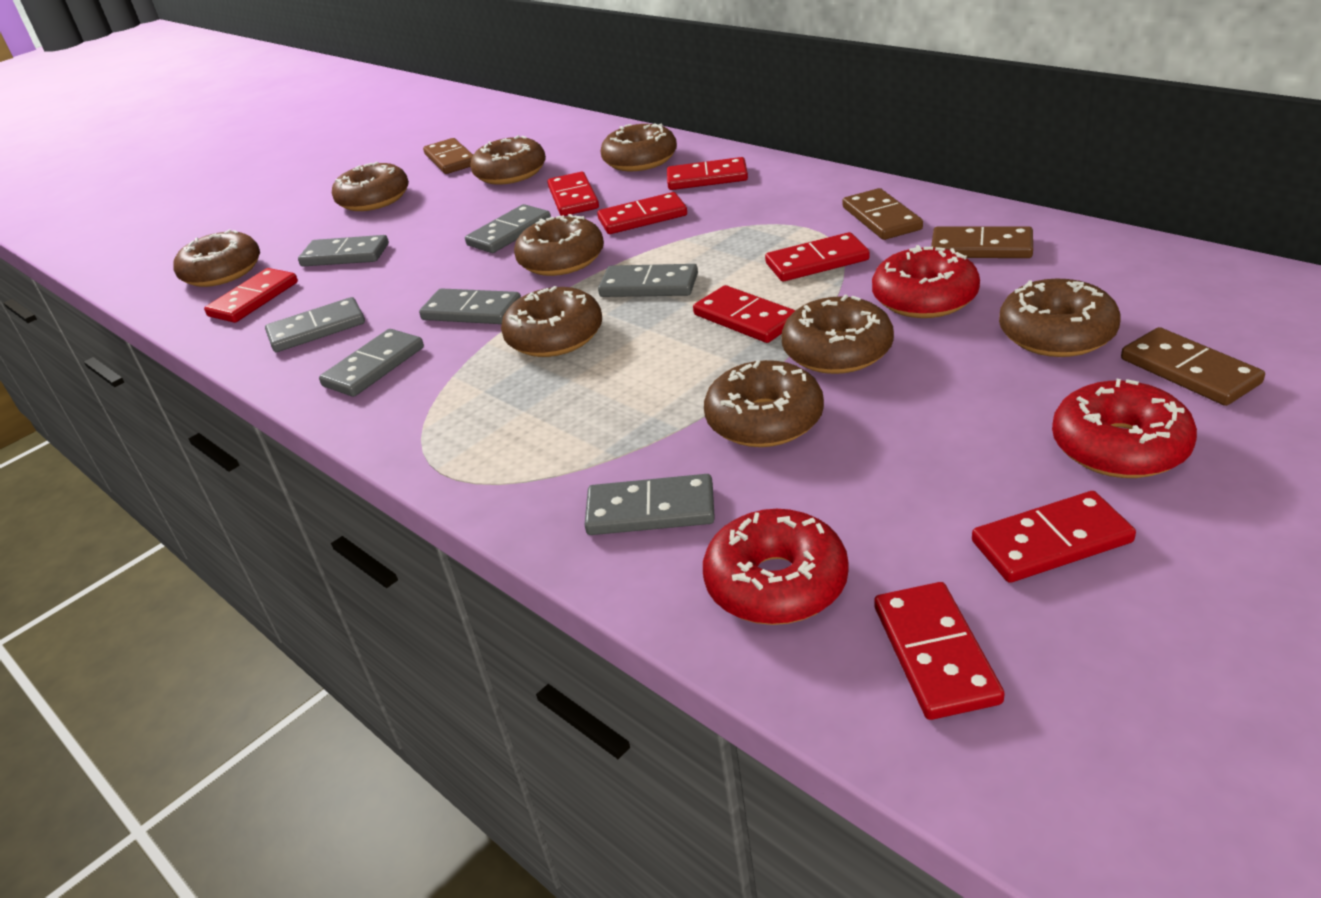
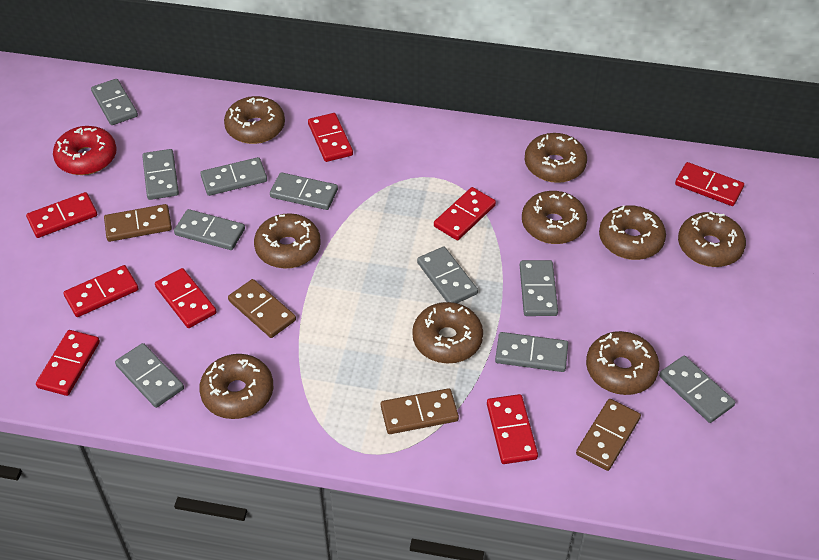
grey domino: [265,297,365,352] [298,235,389,267] [319,329,424,397] [419,288,521,324] [465,204,551,253] [585,474,715,535] [598,264,698,297] = 7 -> [91,79,138,125] [115,343,184,408] [142,149,179,200] [174,209,245,250] [200,157,267,196] [270,172,338,210] [417,247,478,303] [495,332,568,372] [520,260,558,316] [659,356,735,423] = 10
red donut: [703,509,849,625] [872,245,980,318] [1052,379,1197,478] = 3 -> [53,126,117,175] = 1

